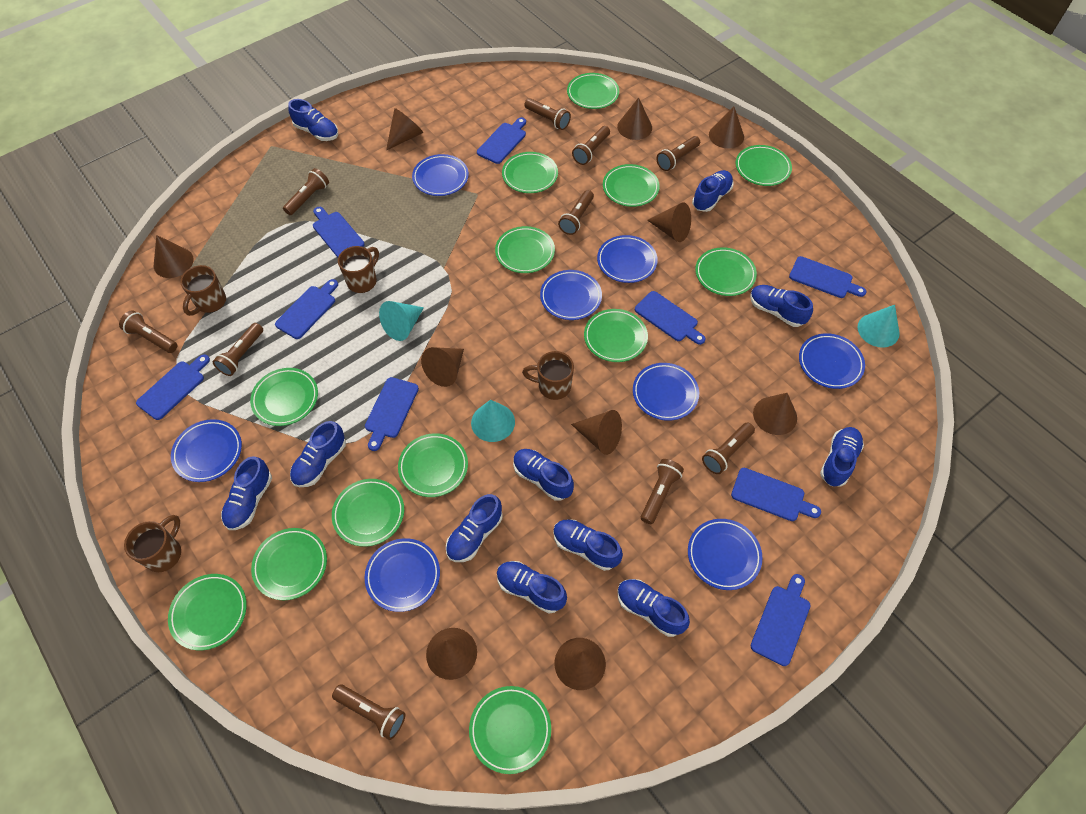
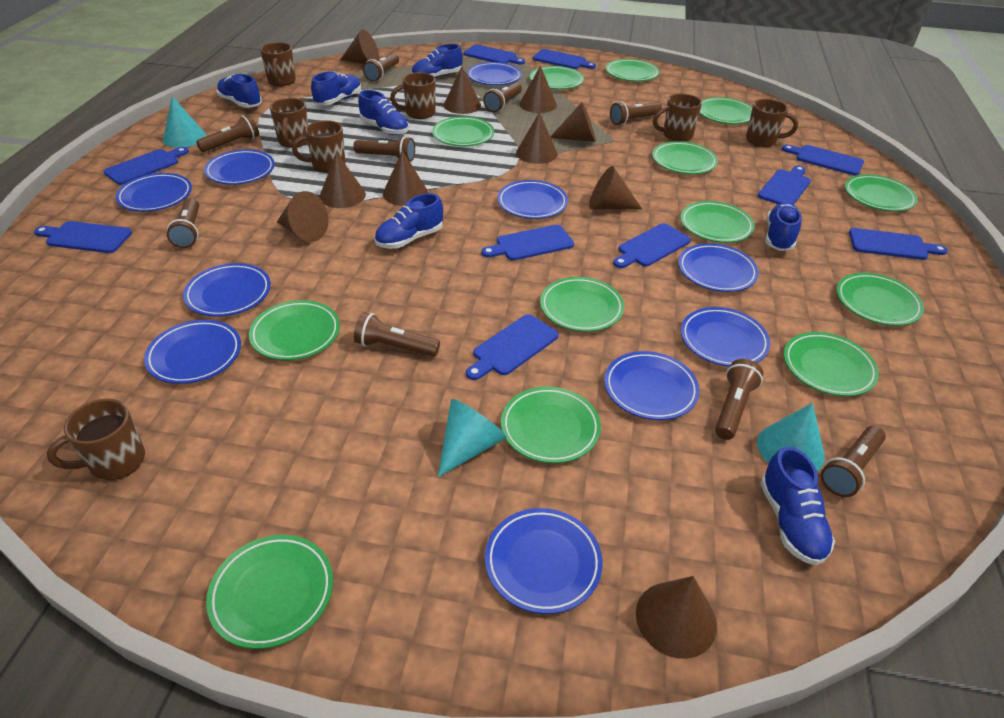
blue cutting board: [136,354,210,420] [275,279,338,339] [313,207,365,257] [365,377,419,451] [477,117,526,164] [635,291,705,345] [731,468,821,521] [751,574,811,666] [789,256,867,298] = 9 -> [34,221,132,253] [103,147,189,185] [464,44,525,65] [466,314,559,380] [481,225,574,261] [533,49,596,69] [613,223,691,268] [758,165,811,205] [782,145,864,176] [849,228,948,260] = 10
blue plate: [171,419,242,482] [365,538,440,612] [412,154,469,196] [540,270,602,320] [597,235,658,283] [633,363,699,421] [688,519,762,590] [799,333,865,389] = 8 -> [116,173,192,212] [144,320,241,384] [183,263,271,317] [204,150,275,185] [467,62,522,85] [485,508,603,614] [497,180,568,219] [604,351,700,420] [678,243,759,292] [681,307,770,367] = 10
blue shoe: [221,456,272,530] [288,99,338,141] [290,421,346,487] [446,494,502,562] [497,561,567,613] [513,449,574,501] [553,519,623,571] [617,579,690,637] [692,170,733,212] [750,285,813,327] [820,427,864,486] = 11 -> [217,74,262,108] [311,71,361,105] [358,90,409,135] [374,193,443,249] [411,44,463,78] [760,446,835,565] [766,203,802,251] = 7
brown flashlight: [119,310,177,353] [213,323,263,376] [283,168,329,215] [332,684,405,740] [524,98,571,130] [558,190,594,235] [572,126,610,165] [641,459,684,524] [656,136,700,171] [702,422,755,474] = 10 -> [167,198,199,248] [196,114,259,152] [353,137,415,162] [354,312,440,357] [363,53,399,82] [483,82,522,112] [610,101,662,125] [715,359,763,440] [821,426,886,497] = 9
brown mug: [124,515,181,572] [180,265,226,316] [338,246,379,293] [522,351,574,400] = 4 -> [47,399,145,480] [260,42,296,86] [270,98,308,148] [292,120,345,172] [390,72,436,119] [653,93,702,141] [746,99,798,147] = 7

